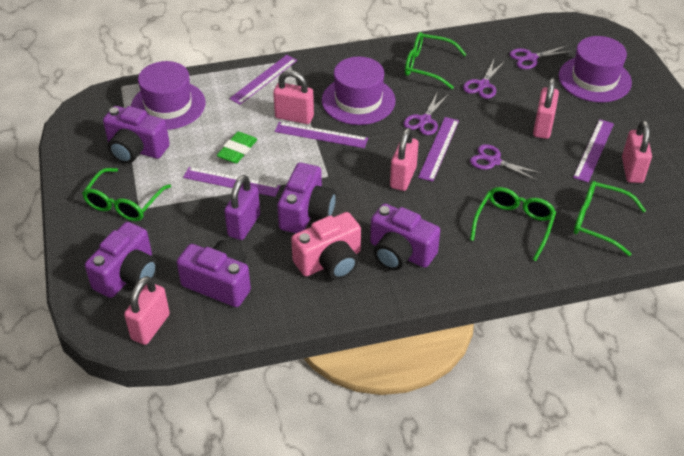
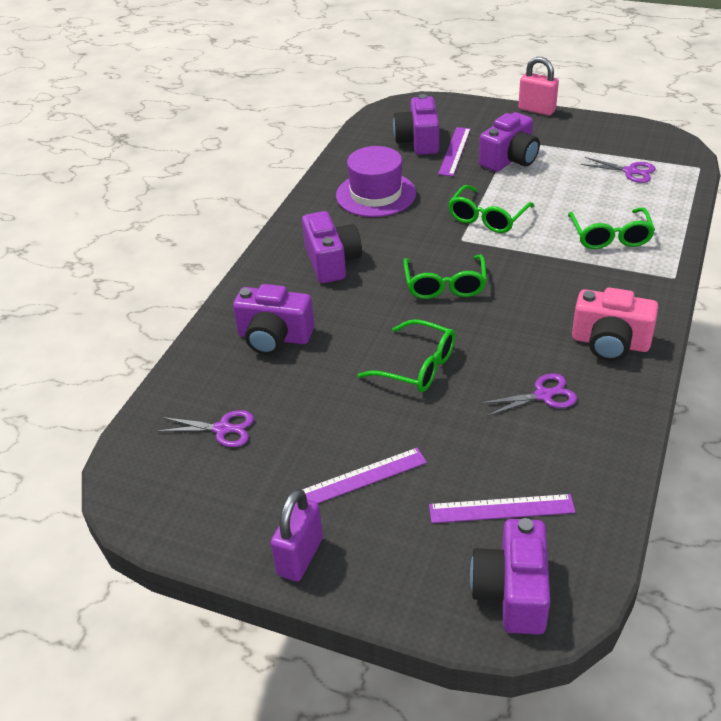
green eraser: [217,132,257,163] = 1 -> none = 0
pink padlock: [124,276,170,345] [273,70,314,124] [390,128,419,191] [533,78,559,139] [622,120,652,183] = 5 -> [518,57,559,116] = 1
purple hat: [131,61,205,130] [322,57,396,125] [559,36,632,102] = 3 -> [336,146,416,217] = 1
purple ruler: [183,167,280,197] [229,55,297,105] [275,122,368,148] [418,117,459,182] [573,119,614,182] = 5 -> [302,448,427,503] [429,494,576,523] [438,127,471,176] = 3
purple scissors: [403,91,449,135] [463,60,506,99] [470,144,542,181] [509,45,573,69] = 4 -> [158,410,254,447] [480,373,577,416] [581,157,656,183] = 3

